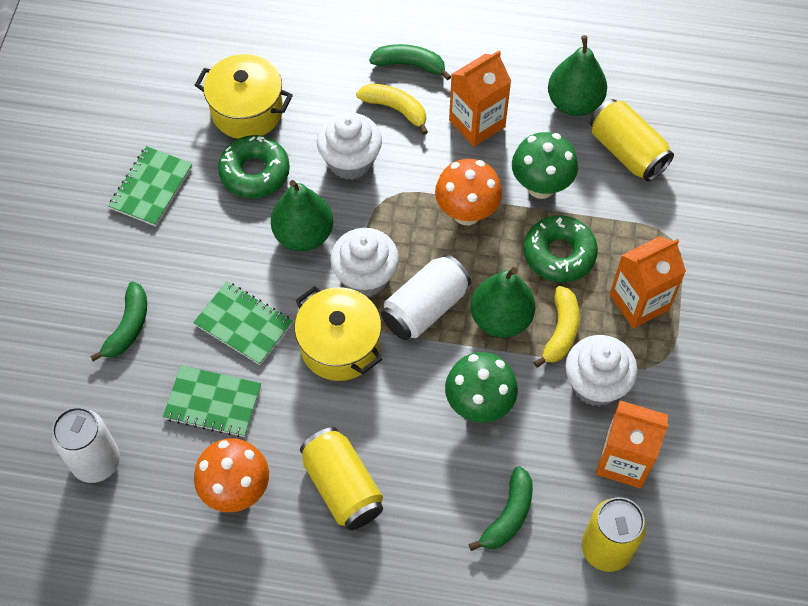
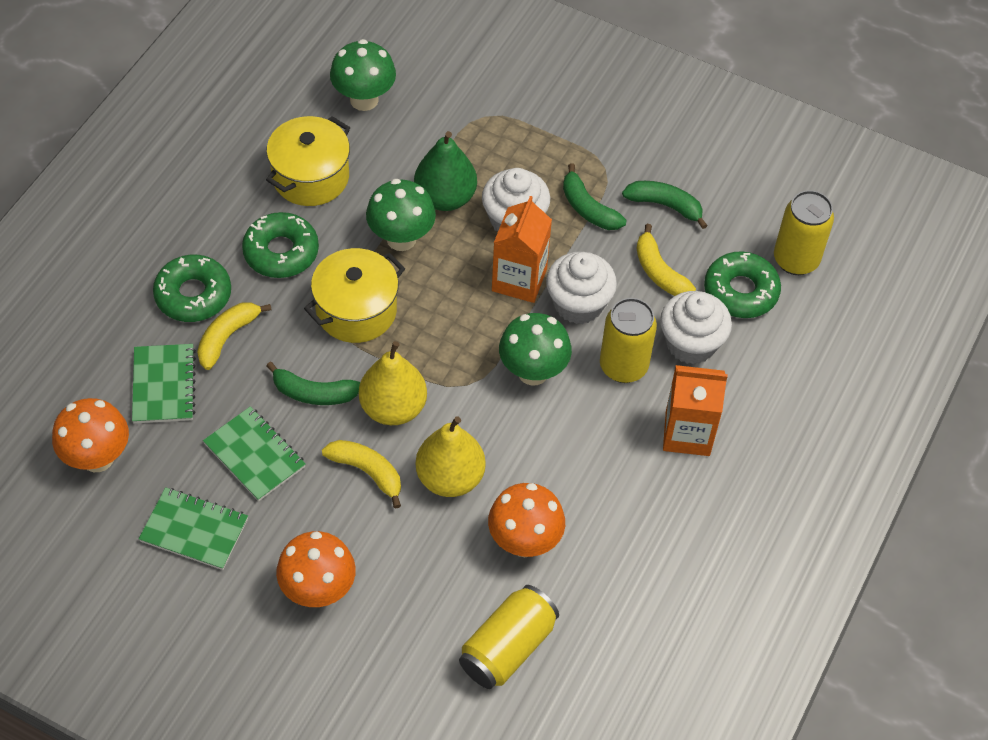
green donut: [218,135,290,198] [524,215,598,282] = 2 -> [153,255,231,322] [242,212,319,278] [704,251,781,318] = 3
green mushroom: [445,352,518,422] [512,132,578,199] = 2 -> [330,39,396,111] [366,179,436,251] [499,313,572,386] = 3
green pear: [271,180,333,251] [471,267,536,338] [548,35,607,116] = 3 -> [414,131,477,211] = 1
orange carton: [449,51,511,147] [596,400,668,488] [610,236,686,328] = 3 -> [492,196,552,303] [663,365,728,456] = 2
orange mushroom: [194,438,269,512] [435,159,502,225] = 2 -> [52,398,129,472] [276,531,356,607] [488,483,565,557] = 3
white can: [52,407,120,483] [381,254,471,340] = 2 -> none = 0
yellow banana: [356,84,428,135] [534,286,579,368] = 2 -> [197,302,272,370] [322,440,401,509] [636,224,696,296] = 3
yellow pear: none = 0 -> [359,341,427,425] [416,416,486,497] = 2

